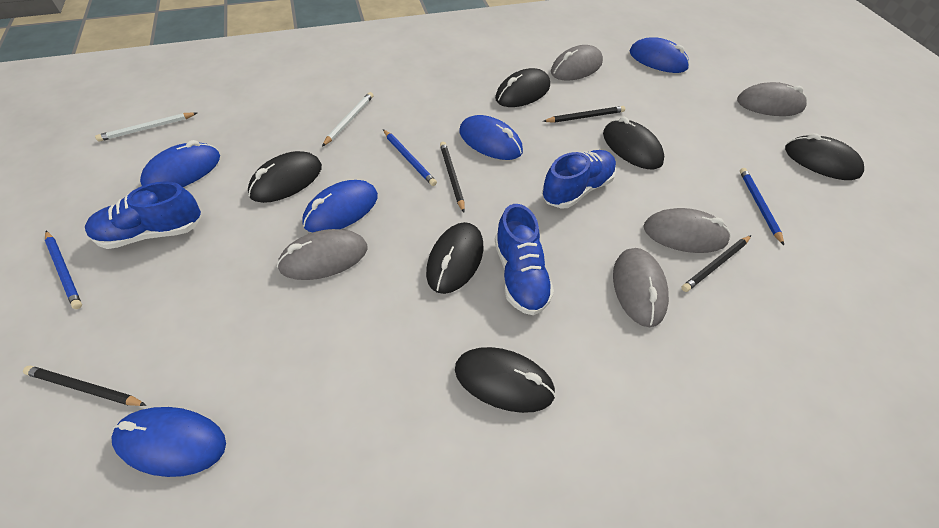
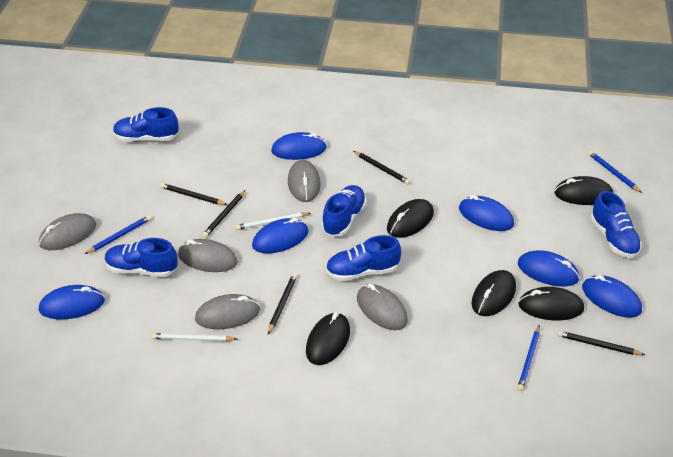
black mouse: [248,151,322,203] [426,222,484,294] [455,347,556,413] [495,68,550,107] [603,117,664,169] [785,133,864,180] = 6 -> [306,312,350,365] [387,199,434,238] [472,270,516,316] [518,287,584,321] [554,176,613,205] = 5
black pencil: [23,365,146,406] [440,142,465,212] [543,106,625,123] [681,235,752,292] = 4 -> [160,183,228,205] [202,190,245,238] [268,273,297,334] [354,151,410,184] [557,331,645,355] = 5
blue mouse: [112,407,226,477] [140,140,220,187] [302,180,378,232] [459,115,523,160] [630,37,690,73] = 5 -> [39,285,105,319] [252,218,309,253] [271,132,327,160] [459,195,514,231] [518,250,580,286] [582,275,642,318] = 6
blue shoe: [85,181,202,249] [495,204,554,315] [542,150,616,208] = 3 -> [105,238,178,277] [113,107,179,142] [322,185,367,236] [326,235,401,281] [591,191,642,258] = 5

